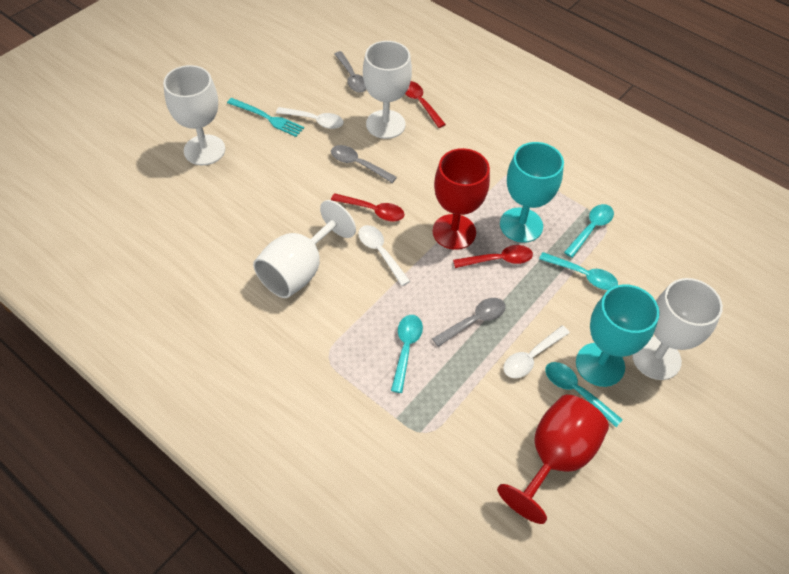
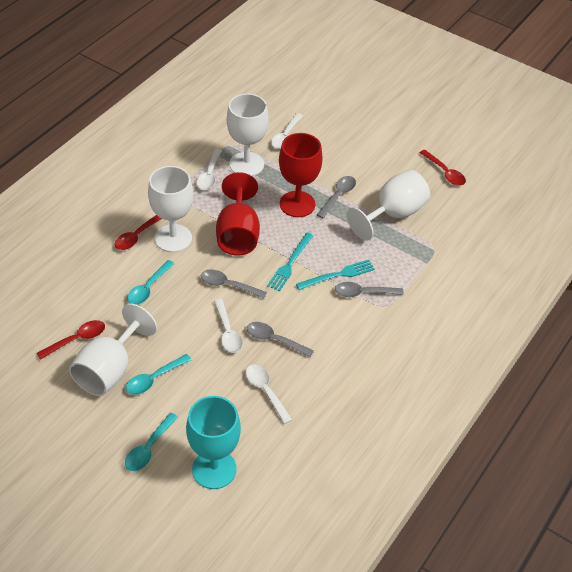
grey spoon: [331,145,397,183] [334,51,366,93] [432,298,506,347] = 3 -> [201,270,267,298] [247,322,314,357] [317,176,356,218] [335,282,404,297] = 4
turquoise fork: [227,98,304,137] = 1 -> [267,233,313,291] [296,259,375,290] = 2
turquoise goblet: [500,142,564,243] [576,284,659,387] = 2 -> [186,396,241,489] = 1
turquoise spoon: [391,315,423,393] [539,252,618,290] [545,362,623,427] [564,204,614,258] = 4 -> [125,413,178,471] [126,354,192,395] [127,260,175,305] = 3
white spoon: [276,107,344,129] [358,225,410,286] [503,326,570,378] = 3 -> [197,149,222,190] [214,299,243,353] [246,364,292,424] [271,113,303,149] = 4

